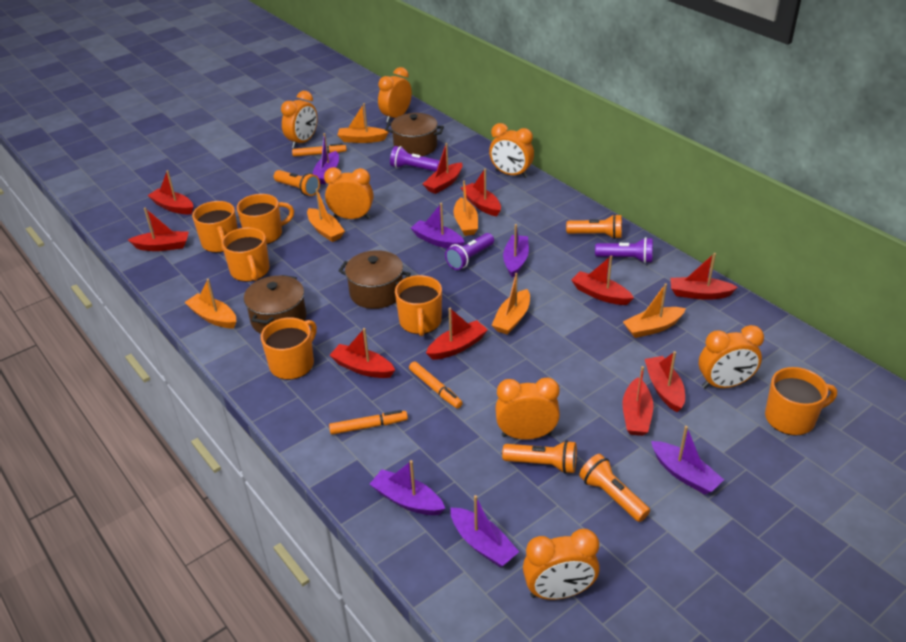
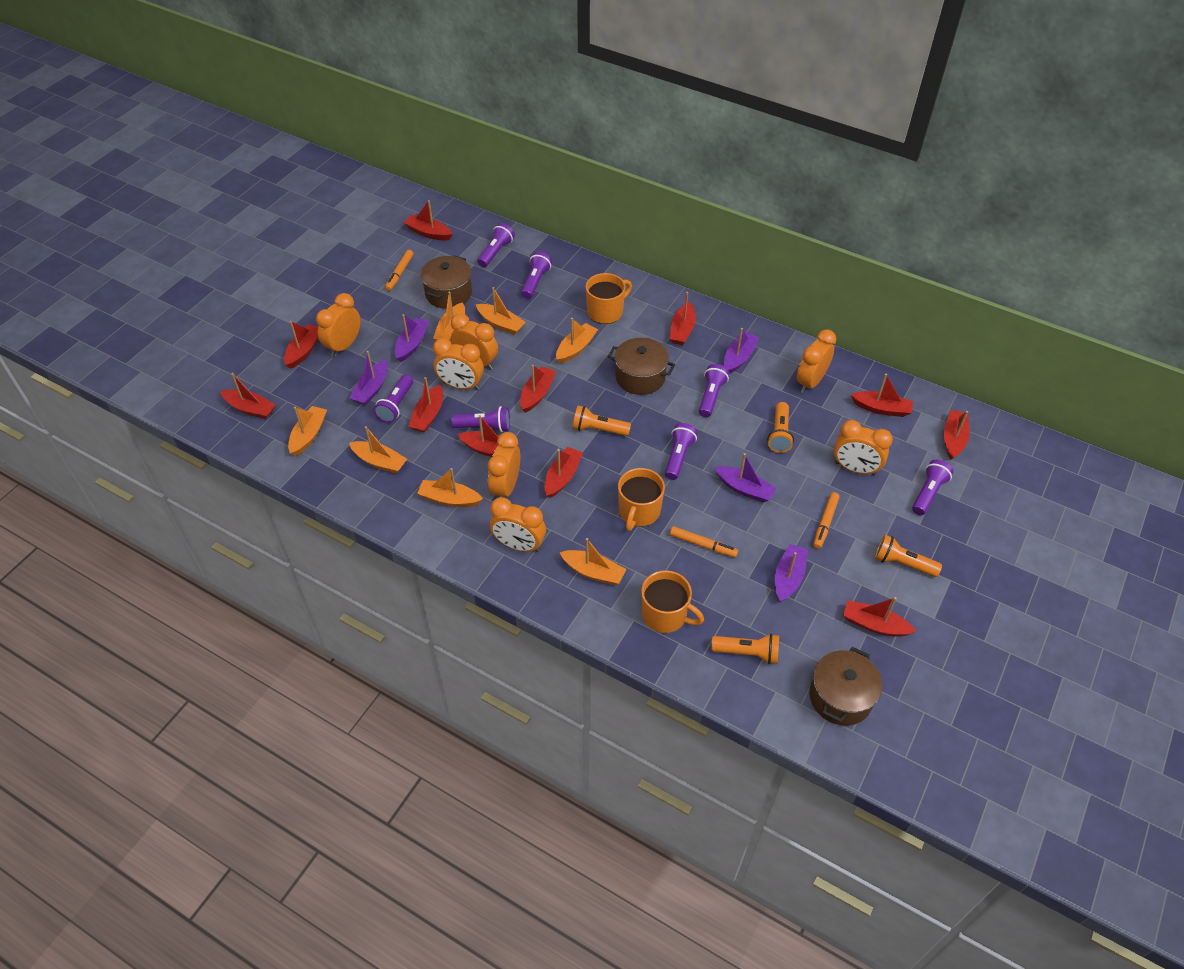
orange boat: [184,279,236,328] [307,189,345,242] [338,103,389,143] [454,180,478,236] [492,273,530,335] [623,283,686,338] = 6 -> [288,406,327,456] [349,426,407,473] [417,468,483,507] [433,292,465,341] [476,287,526,335] [556,318,598,364] [559,538,626,585] = 7
orange mug: [192,201,238,253] [221,227,270,282] [237,194,294,244] [261,317,317,380] [395,275,442,336] [765,367,837,436] = 6 -> [585,273,632,324] [618,468,665,531] [641,570,704,633] = 3
purple boat: [312,133,339,184] [370,460,445,515] [411,203,465,248] [451,495,519,567] [503,224,529,278] [651,426,724,494] = 6 -> [349,351,388,405] [395,314,430,362] [715,453,777,502] [724,328,759,374] [775,544,808,602] = 5
purple flashlight: [390,146,440,172] [445,233,494,270] [595,237,653,263] = 3 -> [374,375,413,423] [451,406,510,432] [477,223,515,267] [521,251,552,299] [665,423,698,480] [699,364,729,417] [912,460,954,515] = 7
red boat: [128,207,189,251] [147,170,193,214] [329,328,395,378] [423,143,462,194] [426,308,488,360] [461,168,501,216] [571,255,634,305] [622,366,653,436] [645,351,685,412] [670,253,738,300] = 10 -> [220,373,276,419] [284,321,318,369] [404,200,452,241] [408,377,443,433] [457,415,519,457] [520,365,556,413] [545,447,583,498] [670,292,696,345] [843,597,917,637] [851,374,913,417] [944,410,970,460] = 11

